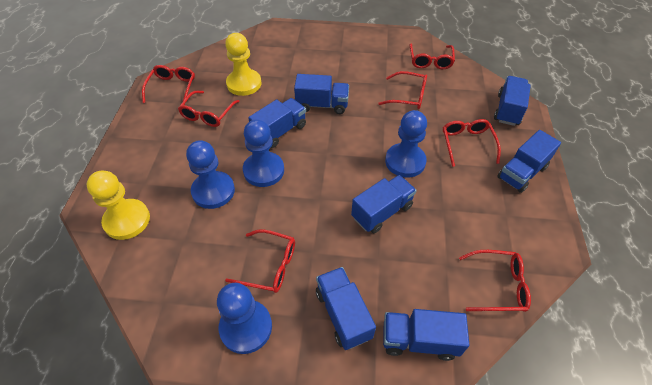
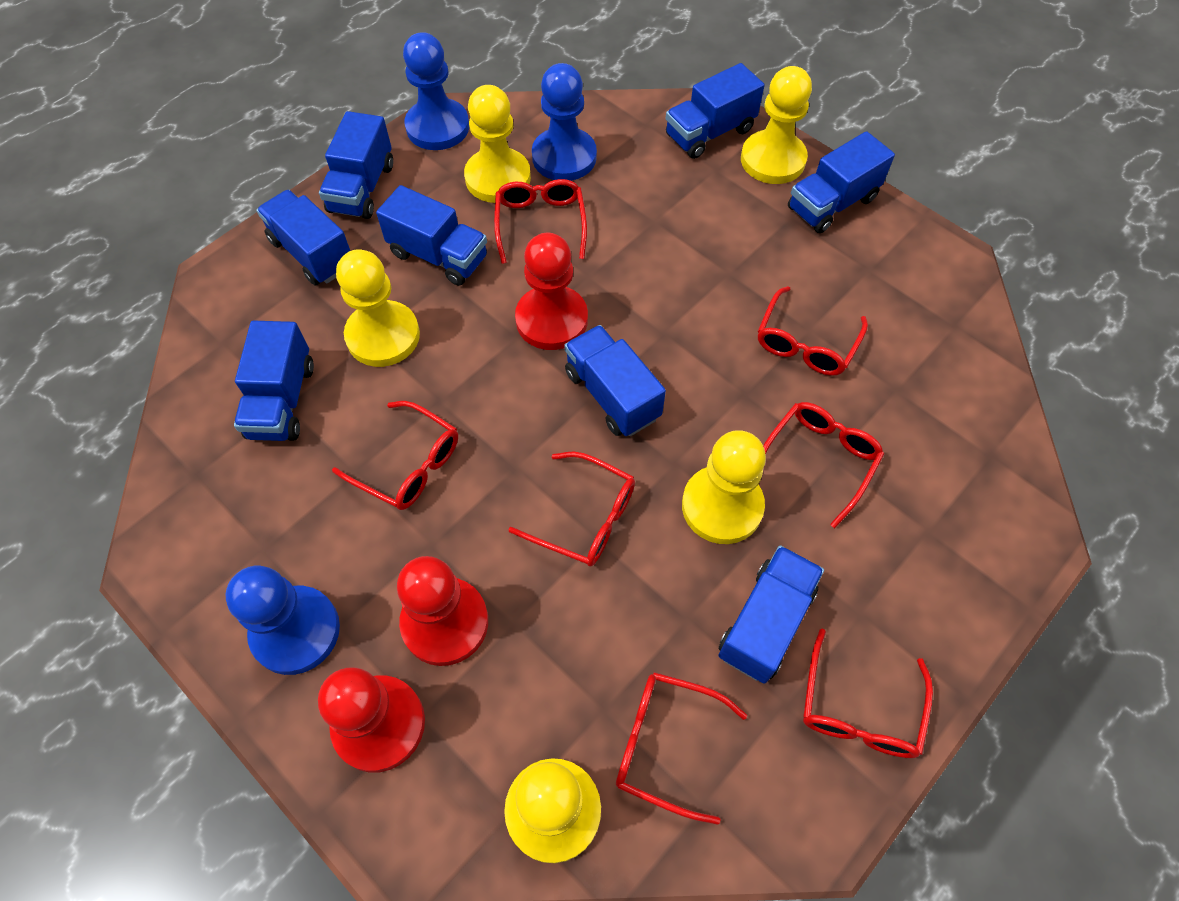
blue pawn: [186,140,235,209] [217,283,272,354] [243,119,284,187] [385,110,427,178] = 4 -> [226,566,340,675] [403,32,469,150] [532,63,597,181] = 3
blue truck: [248,98,306,148] [294,74,349,114] [316,267,376,350] [351,175,417,233] [383,309,469,361] [494,76,531,126] [497,130,561,193] = 7 -> [234,321,314,441] [256,190,350,285] [319,111,393,219] [376,185,487,286] [565,325,666,436] [666,63,765,159] [718,545,824,684] [788,131,895,233] = 8
red pawn: none = 0 -> [318,668,425,773] [397,556,488,666] [515,233,588,350] = 3
yellow pawn: [87,171,150,240] [225,33,262,96] = 2 -> [336,249,420,367] [464,85,531,203] [504,758,601,863] [682,430,766,544] [741,66,812,184] = 5

